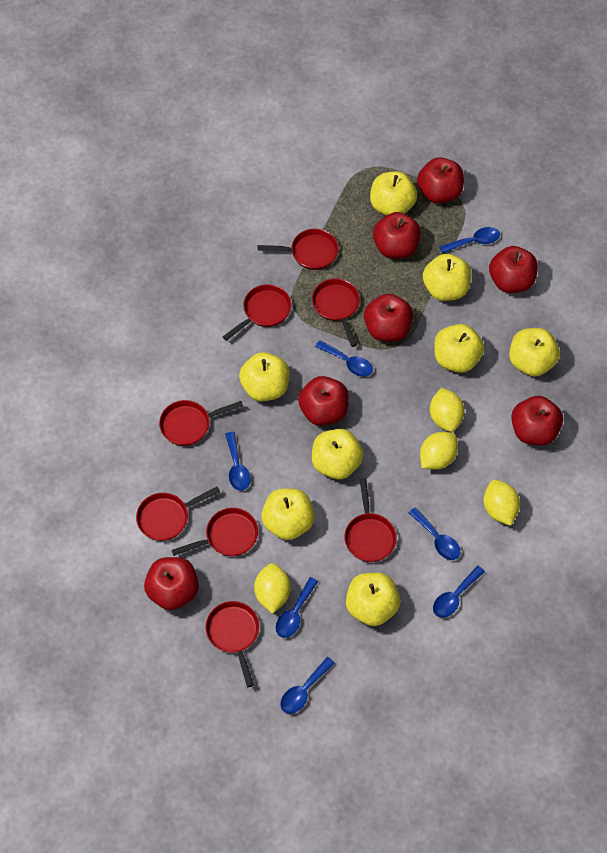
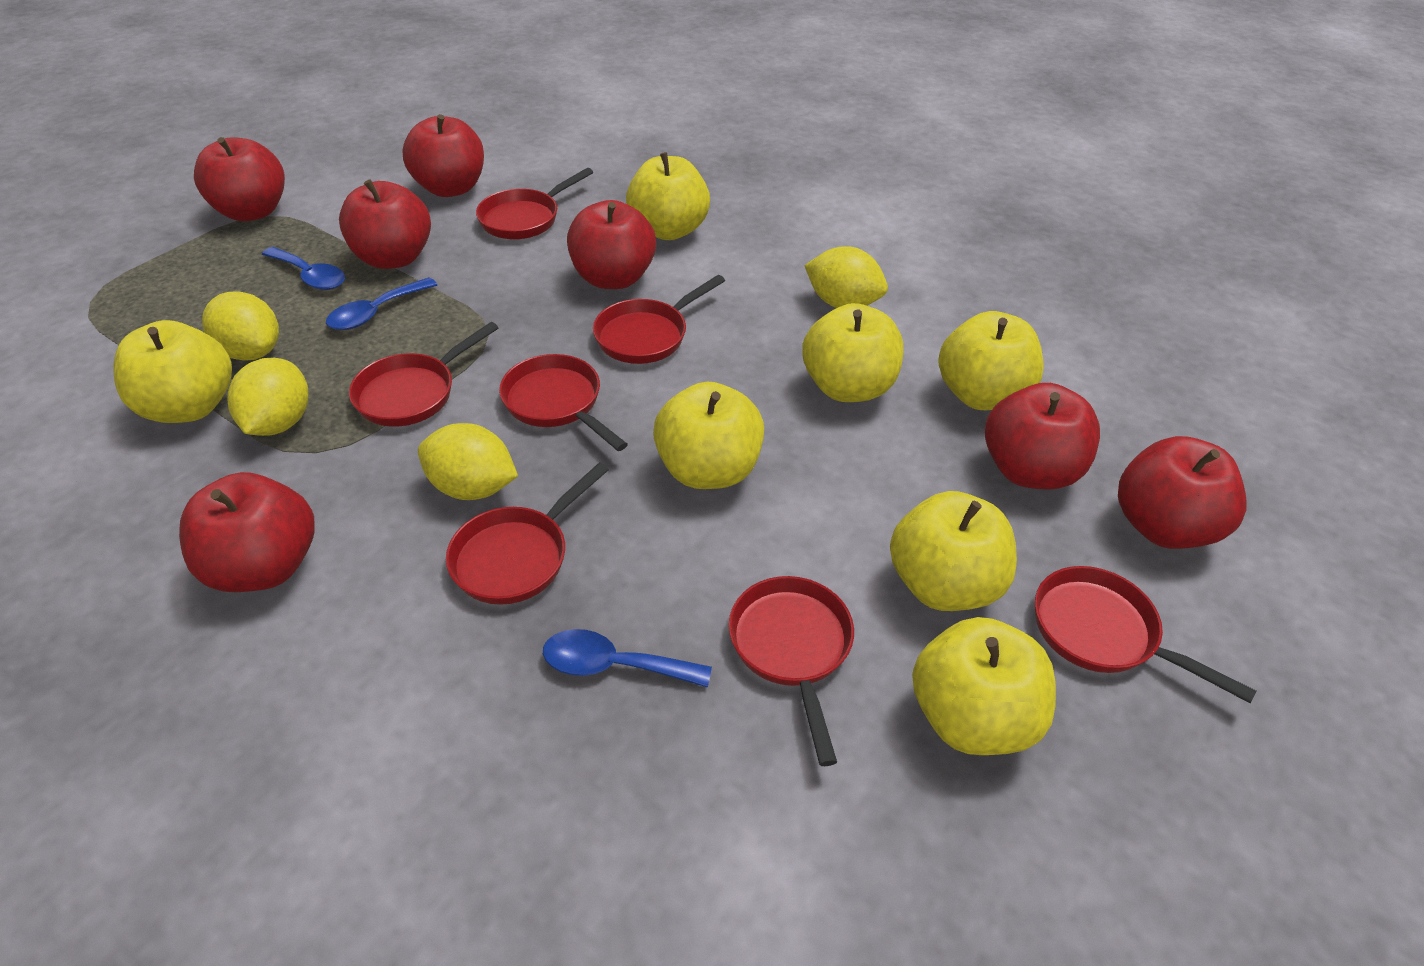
blue spoon: [225,432,251,491] [276,577,318,638] [280,657,335,714] [315,340,373,377] [409,507,460,560] [433,565,485,618] [439,227,500,254] = 7 -> [262,247,345,290] [326,277,437,330] [543,629,712,688] = 3
red pan: [136,487,220,541] [159,400,243,446] [172,508,258,556] [206,601,259,687] [223,284,291,341] [258,229,338,270] [312,279,360,347] [344,478,397,562] = 8 -> [349,322,498,427] [446,462,609,605] [476,168,593,239] [499,354,628,451] [593,275,725,364] [729,576,854,766] [1035,566,1257,703] = 7
yellow apple: [239,352,289,402] [261,488,315,540] [312,429,363,479] [346,573,400,626] [370,171,417,216] [423,254,471,301] [434,324,484,373] [509,328,560,377] = 8 -> [113,320,232,423] [626,152,710,240] [653,382,764,489] [802,303,904,402] [890,491,1017,611] [912,617,1056,755] [938,311,1044,410] = 7

